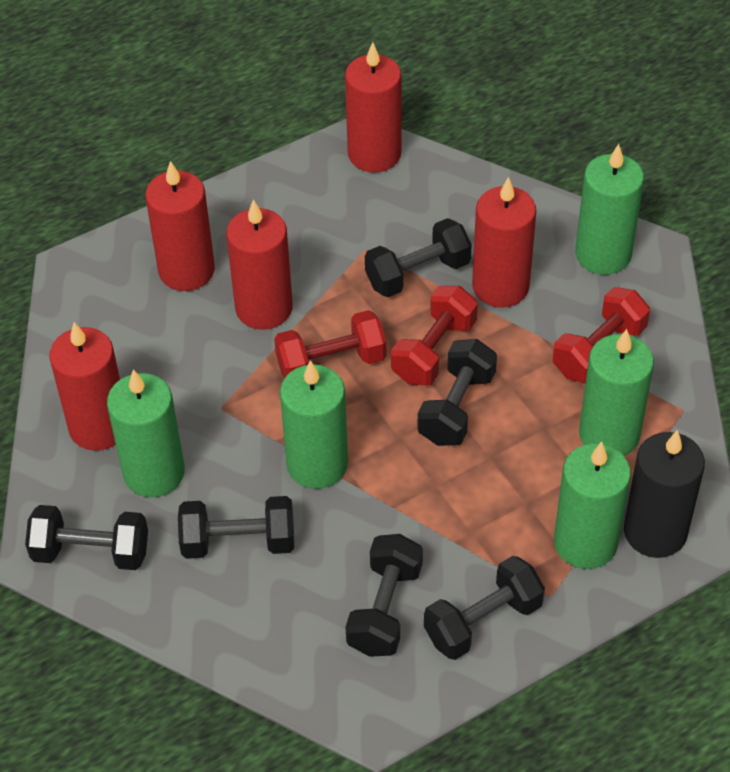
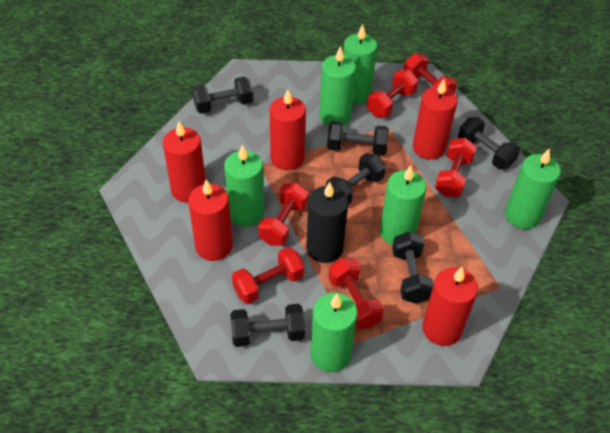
green candle: [107,369,185,497] [280,360,348,489] [554,442,631,569] [575,144,644,275] [579,329,654,456] = 5 -> [224,145,264,227] [310,293,358,372] [319,46,356,126] [343,24,377,105] [380,165,426,245] [505,148,561,229] = 6
red dumbbell: [274,310,386,378] [391,286,478,385] [553,287,650,383] = 3 -> [232,247,305,304] [258,183,309,246] [328,258,384,329] [367,70,418,118] [404,53,457,94] [435,138,477,197] = 6

